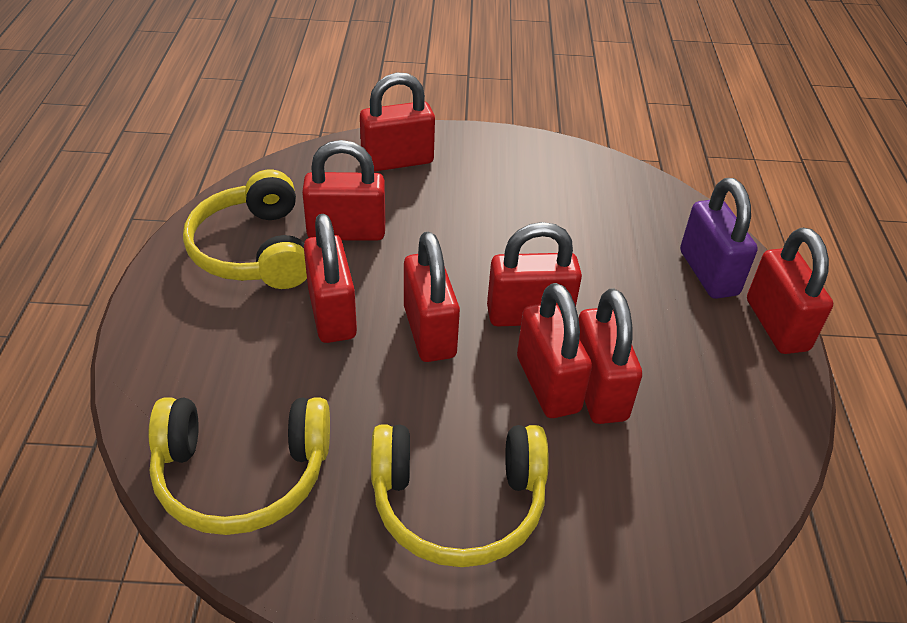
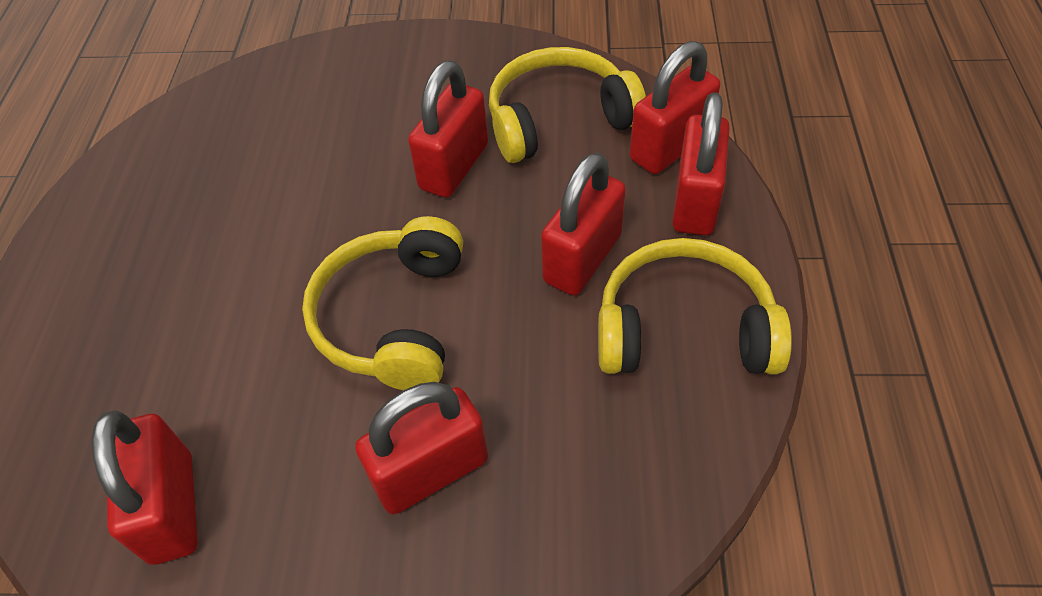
purple padlock: [680,178,758,299] = 1 -> none = 0
red padlock: [302,140,385,241] [304,214,357,343] [360,72,435,172] [404,232,460,362] [487,222,582,326] [517,283,592,418] [579,288,642,424] [747,228,833,354] = 8 -> [92,410,198,565] [355,382,488,514] [408,60,488,198] [541,152,626,296] [630,41,720,174] [672,92,730,235] = 6

